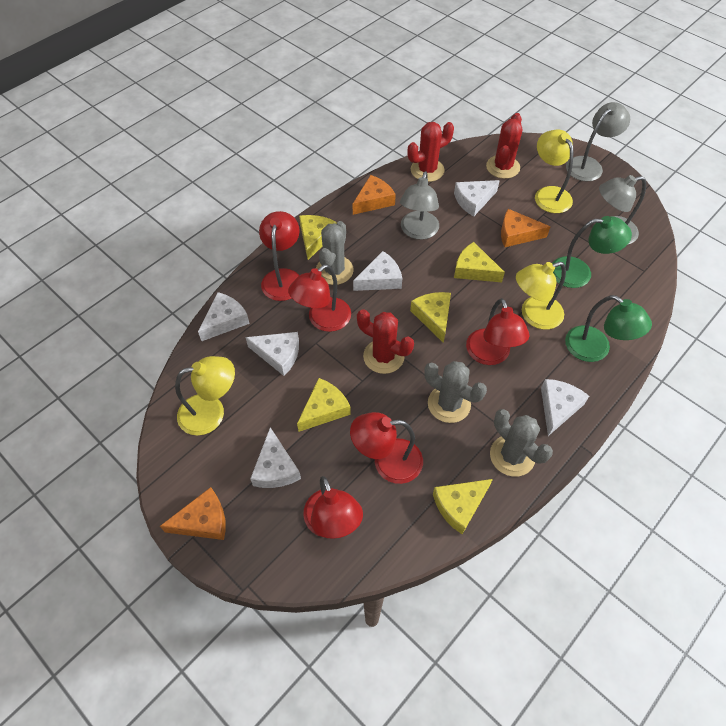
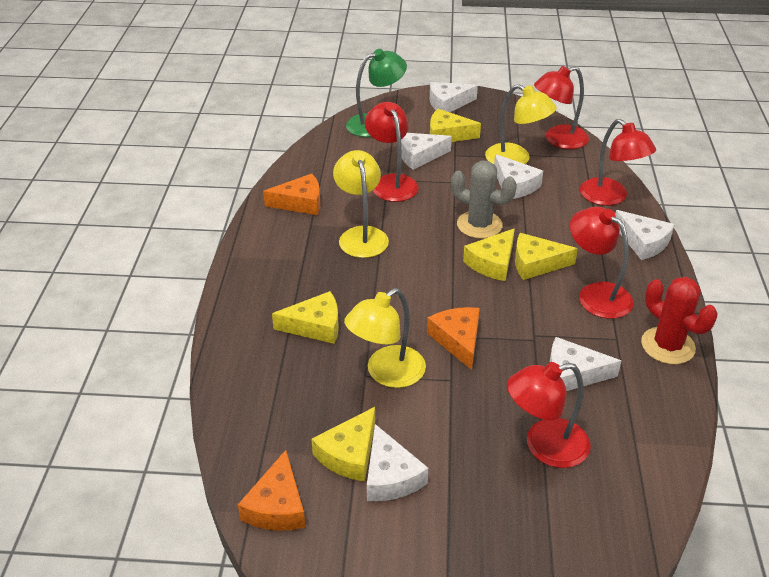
green lamp: [552,216,632,288] [565,295,652,362] = 2 -> [346,49,407,137] = 1
grey cactus: [316,221,354,285] [424,361,487,423] [490,409,553,477] = 3 -> [451,161,517,239] = 1
grey lamp: [400,171,439,240] [566,102,630,182] [599,175,646,245] = 3 -> none = 0
red cactus: [357,309,414,374] [407,122,454,182] [486,113,522,179] = 3 -> [641,277,718,364] = 1

